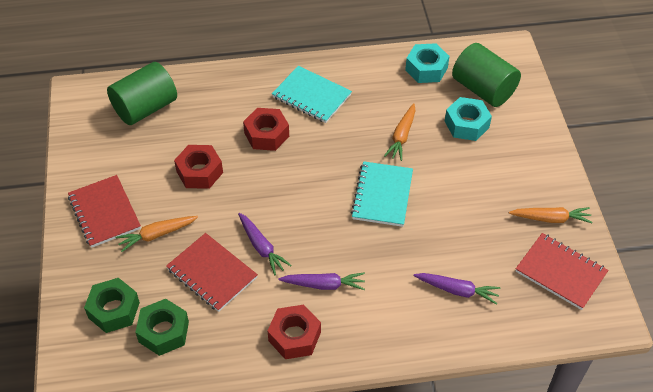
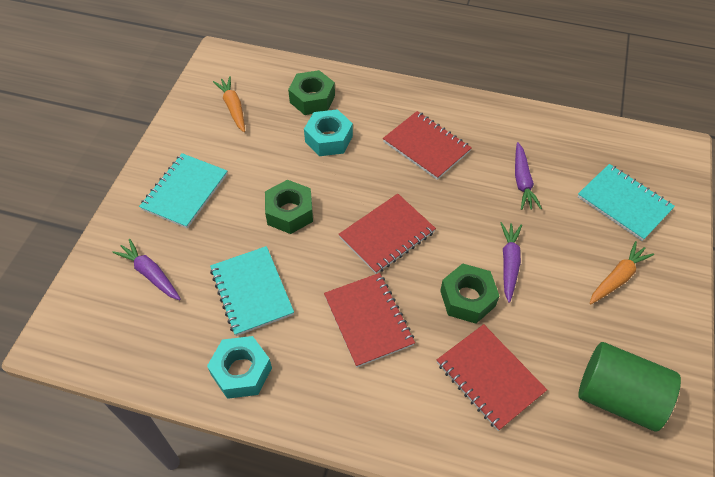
green cylinder: [107,62,177,125] [452,43,521,107] = 2 -> [578,342,681,432] = 1
green nut: [84,278,140,333] [135,299,189,356] = 2 -> [265,180,313,234] [288,70,335,115] [440,263,499,324] = 3
orange carrot: [116,216,198,252] [384,103,416,161] [509,207,592,223] = 3 -> [213,76,245,132] [590,241,654,304] = 2
red notebook: [68,175,141,248] [166,233,258,312] [515,233,608,310] = 3 -> [324,273,415,367] [339,194,436,274] [383,111,472,180] [437,324,547,431] = 4
red nut: [174,145,223,189] [243,108,289,151] [268,304,321,359] = 3 -> none = 0
turquoise notebook: [272,66,352,123] [351,161,413,227] = 2 -> [139,153,228,229] [210,246,294,336] [577,164,675,241] = 3

